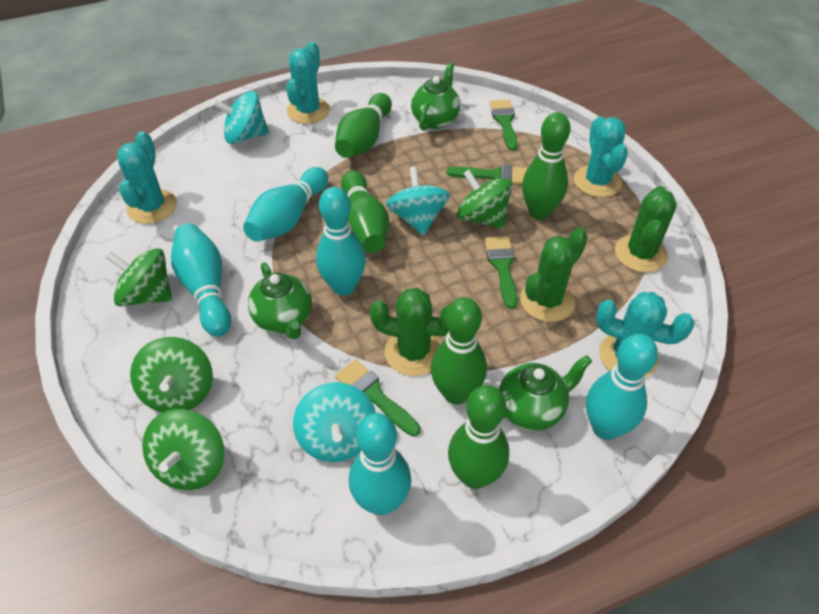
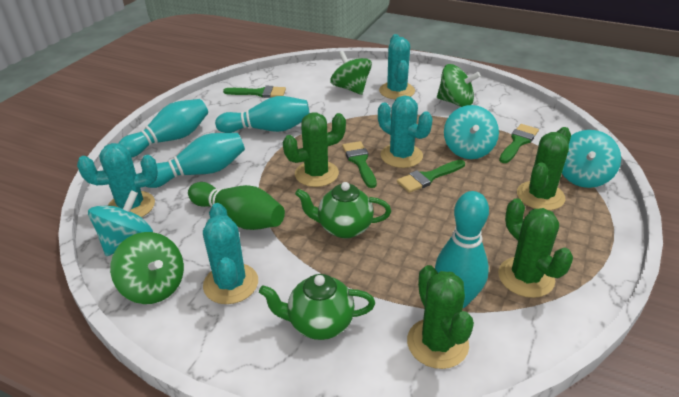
green bowling pin: [335,93,392,158] [341,170,389,253] [431,297,487,405] [448,385,509,489] [522,112,571,220] = 5 -> [188,182,285,230] = 1
green cactus: [370,288,450,376] [520,227,588,322] [615,186,677,273] = 3 -> [283,112,346,187] [407,265,474,369] [498,198,573,298] [517,127,571,210] = 4
green spinning top: [105,248,172,307] [130,337,213,413] [142,409,224,490] [457,170,513,229] = 4 -> [110,232,184,304] [330,51,372,95] [437,64,481,107] = 3
green teapot: [248,262,312,339] [411,63,460,131] [499,355,592,431] = 3 -> [259,274,375,340] [295,182,391,238] = 2
turquoise bowling pin: [171,224,231,337] [243,167,328,242] [316,187,366,296] [349,413,411,515] [586,334,658,440] = 5 -> [119,99,208,158] [141,133,245,188] [215,96,310,133] [435,191,489,308] = 4

